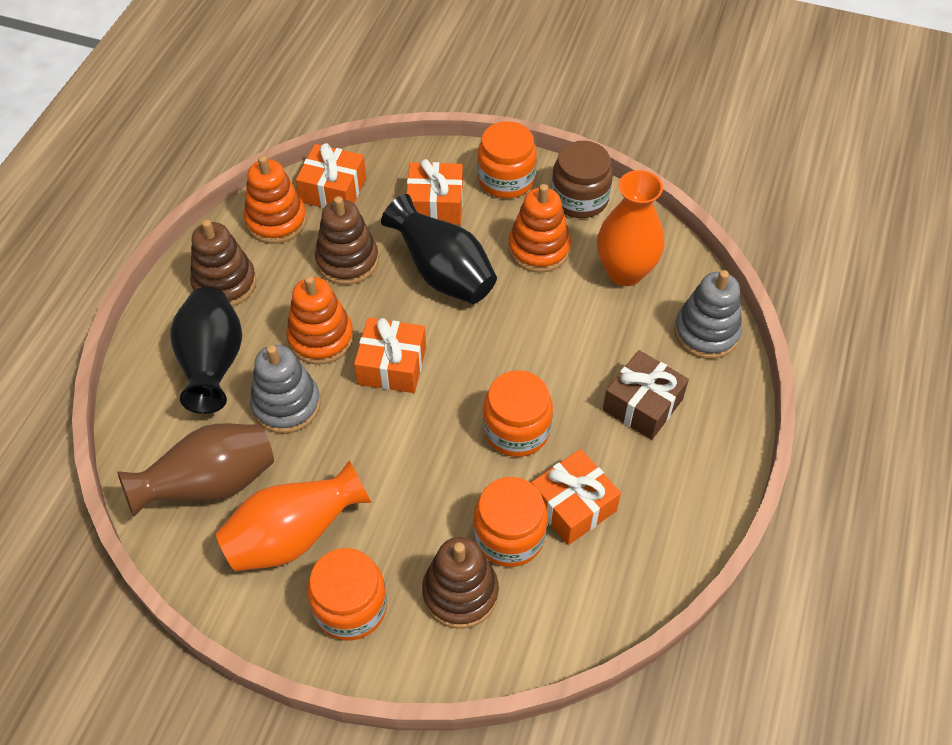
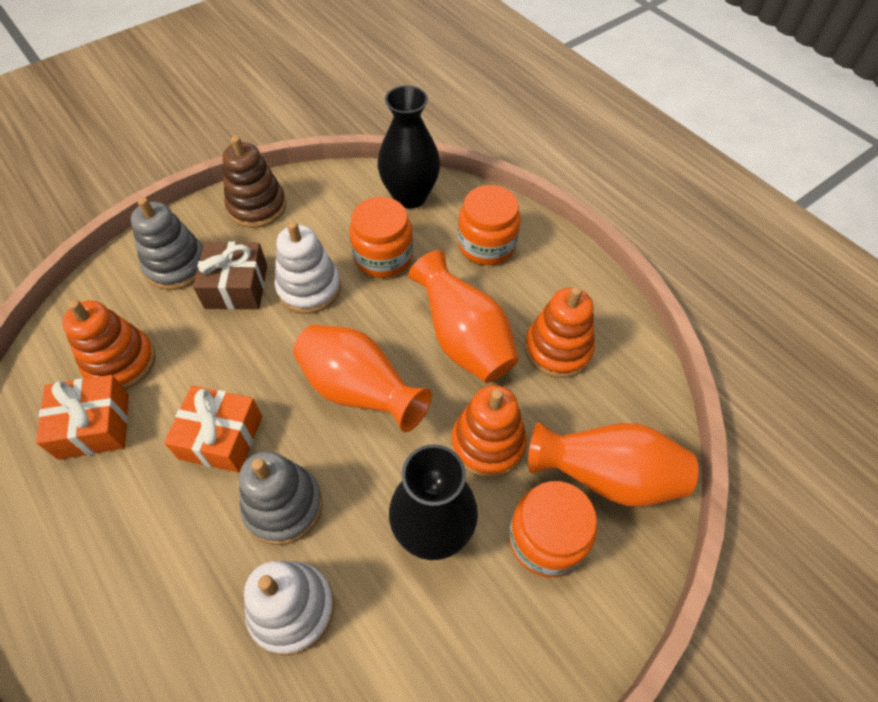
brown jar: [551,141,613,218] = 1 -> none = 0
brown stacking toy: [190,219,257,307] [315,196,379,285] [422,537,499,629] = 3 -> [222,136,286,228] = 1
brown vase: [117,424,274,517] = 1 -> none = 0
orange gift: [296,143,366,208] [354,318,426,393] [406,159,463,225] [531,449,621,545] = 4 -> [36,375,129,460] [164,386,262,473] = 2
orange jar: [307,548,387,641] [473,477,548,567] [477,121,537,198] [483,370,553,457] = 4 -> [349,197,413,278] [458,185,521,265] [509,481,597,577] = 3
orange vase: [216,460,372,571] [597,170,665,286] = 2 -> [293,325,432,432] [408,250,519,383] [528,422,698,507] = 3
white stacking toy: none = 0 -> [244,561,334,656] [274,221,341,314] = 2

